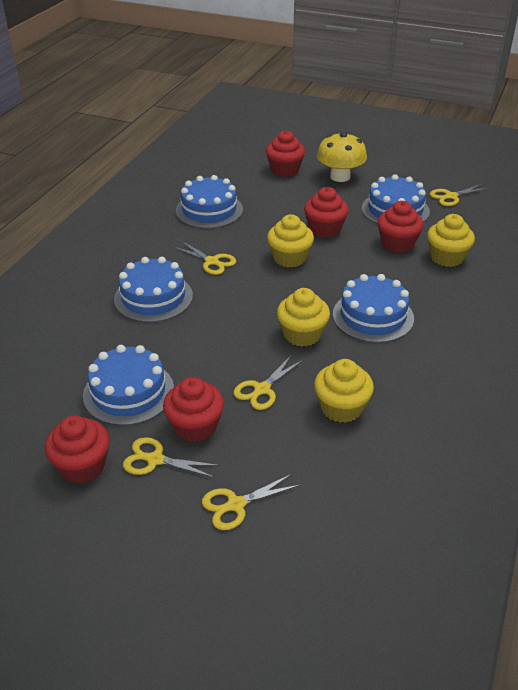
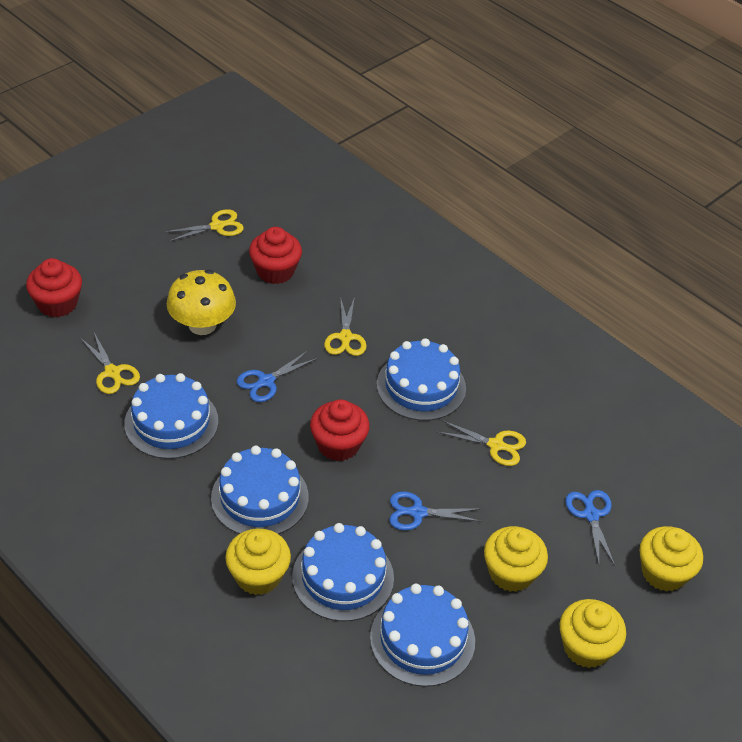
blue scissors: none = 0 -> [236,351,317,402] [389,492,482,530] [565,490,615,566] = 3
red cupcake: [45,415,110,483] [163,377,224,442] [266,130,305,177] [304,187,349,238] [377,201,424,253] = 5 -> [26,258,82,317] [249,227,302,284] [310,399,370,461] = 3
yellow scissors: [123,437,220,478] [173,241,236,275] [202,474,300,530] [234,356,303,410] [430,184,489,206] = 5 -> [81,333,140,394] [165,209,244,242] [324,296,367,356] [437,420,526,466] = 4

